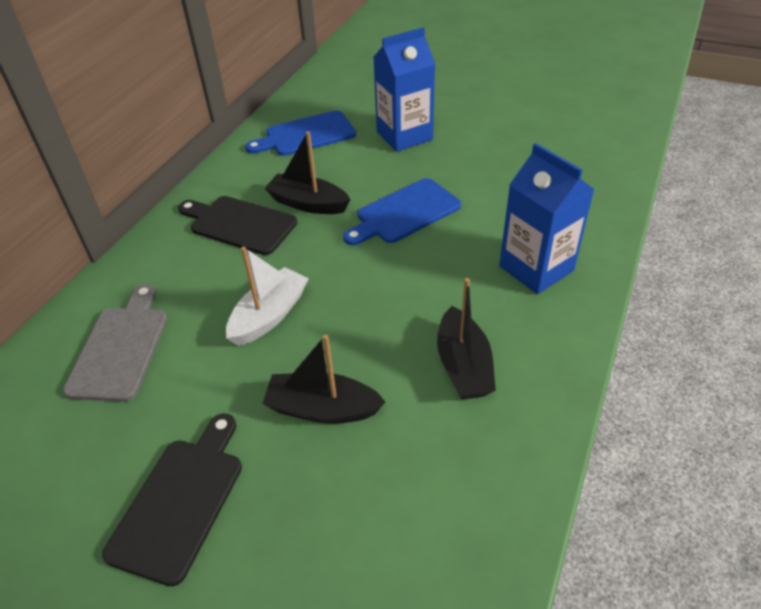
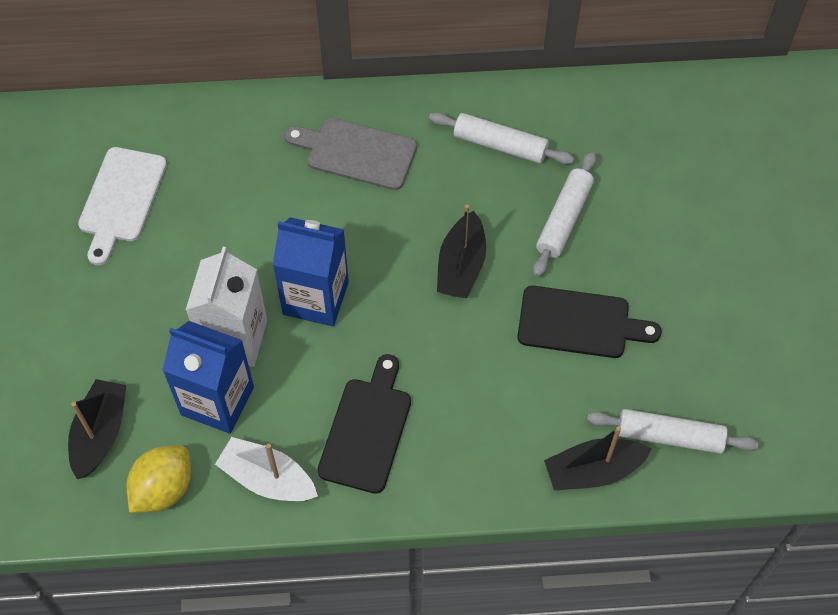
blue cutting board: [245,110,356,156] [343,178,461,245] = 2 -> none = 0
white carton: none = 0 -> [186,247,267,367] = 1
white cutting board: none = 0 -> [78,147,167,265] = 1
white rolling pin: none = 0 -> [429,112,574,164] [533,152,596,277] [587,409,759,454] = 3
yellow lemon: none = 0 -> [127,446,191,513] = 1

